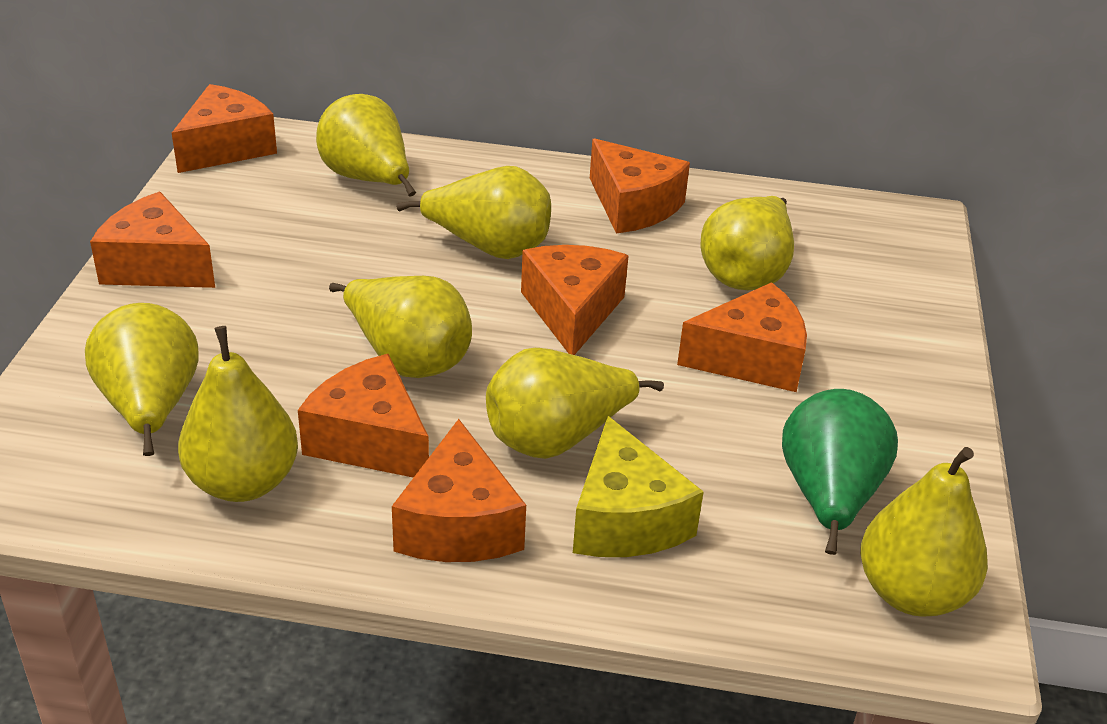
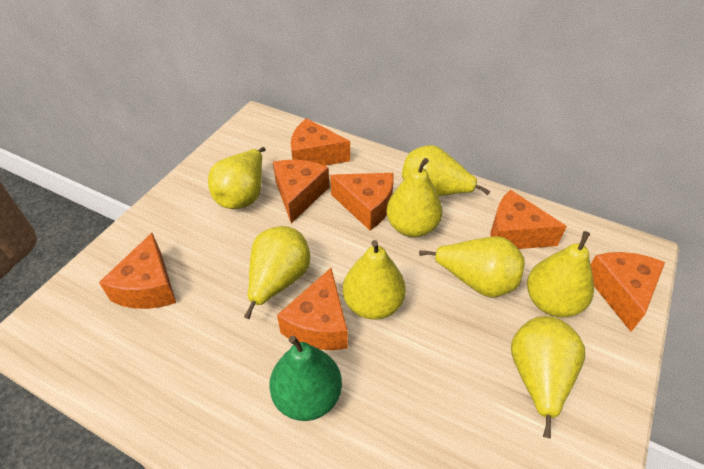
yellow cheese: [573,416,704,557] = 1 -> none = 0

